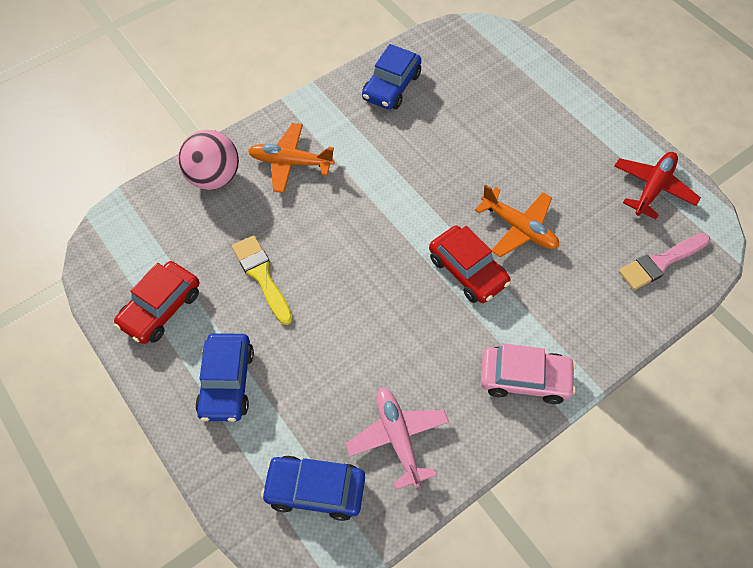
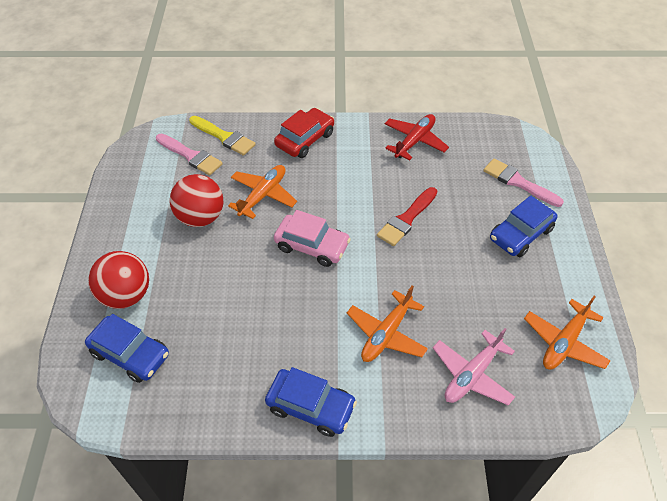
orange plane: [248,123,335,193] [475,185,559,257] = 2 -> [228,165,297,219] [347,285,428,362] [524,296,611,370] = 3
pink ball: [178,130,239,190] = 1 -> none = 0
pink brush: [619,233,710,290] = 1 -> [156,134,223,175] [483,158,564,207] = 2
red ball: none = 0 -> [88,251,149,309] [170,174,224,227] = 2
red brush: none = 0 -> [377,187,437,246] = 1
red car: [114,261,199,344] [429,226,511,303] = 2 -> [274,108,334,158] = 1

